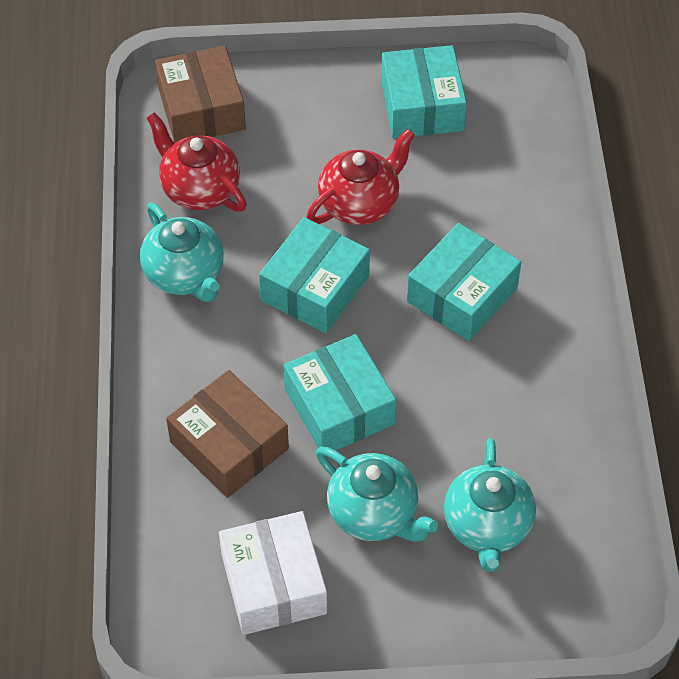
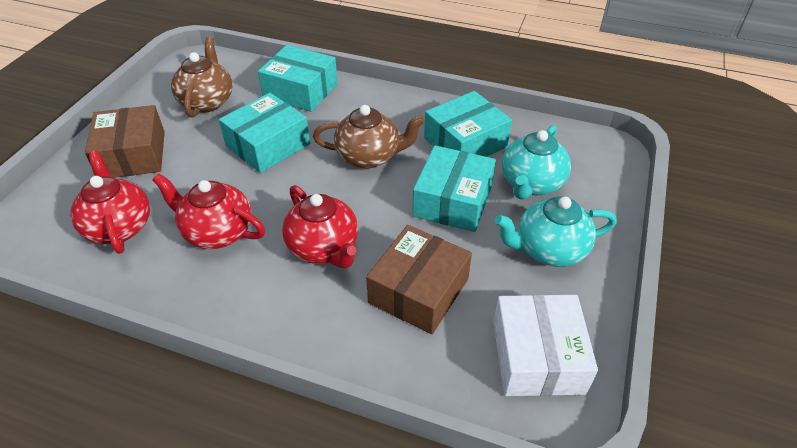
brown teapot: none = 0 -> [171,37,233,118] [313,105,425,169] = 2
red teapot: [147,112,247,212] [307,129,415,225] = 2 -> [70,151,150,254] [152,173,265,249] [282,185,358,268] = 3
turquoise teapot: [140,203,224,302] [316,446,438,542] [444,438,536,572] = 3 -> [495,197,617,267] [502,125,571,200] = 2

